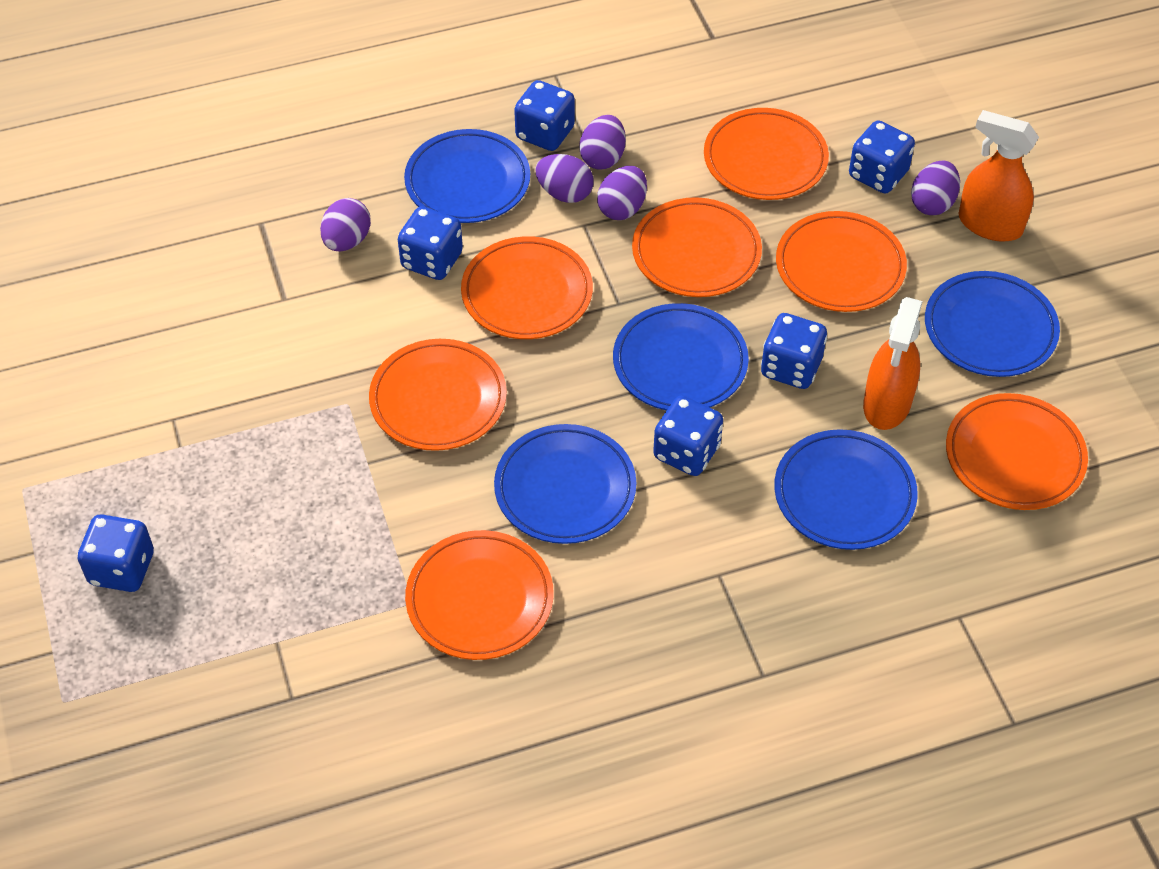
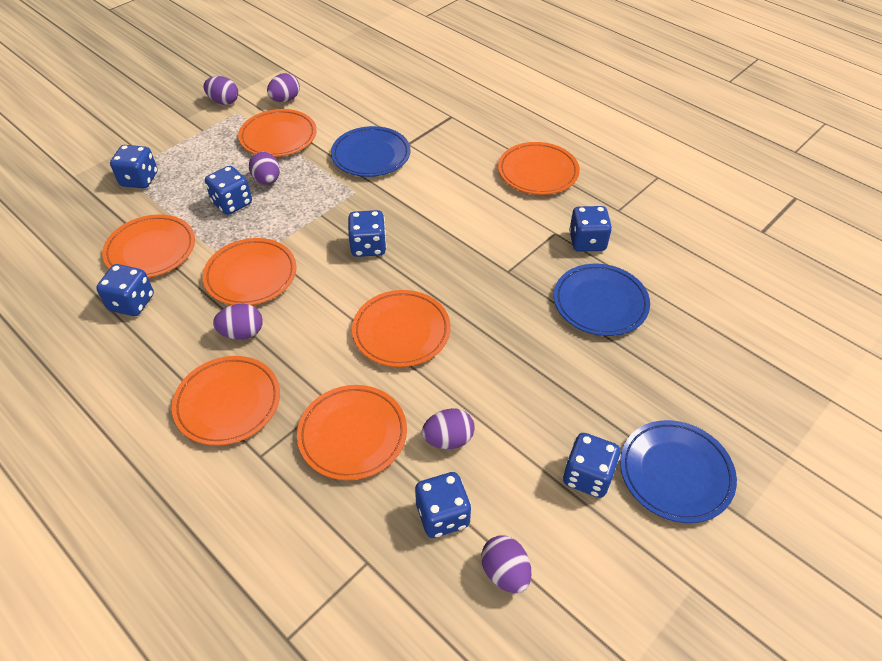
blue dice: [78,514,154,592] [398,206,463,280] [514,80,575,151] [653,396,723,476] [761,313,827,389] [849,120,915,193] = 6 -> [96,264,154,316] [110,145,157,189] [205,166,252,215] [348,210,387,257] [415,472,471,538] [563,433,621,498] [569,206,612,252] = 7
blue plate: [404,129,530,223] [494,424,636,544] [613,303,749,411] [774,429,918,550] [925,271,1060,377] = 5 -> [331,126,411,177] [554,264,650,336] [620,420,737,523] = 3
orange spray bottle: [863,297,923,430] [958,110,1039,242] = 2 -> none = 0
purple egg: [320,198,371,251] [535,154,593,203] [579,115,626,170] [597,166,647,220] [911,161,960,215] = 5 -> [204,76,238,105] [213,304,263,340] [249,152,280,185] [267,73,300,102] [422,408,475,449] [481,535,531,593] = 6

